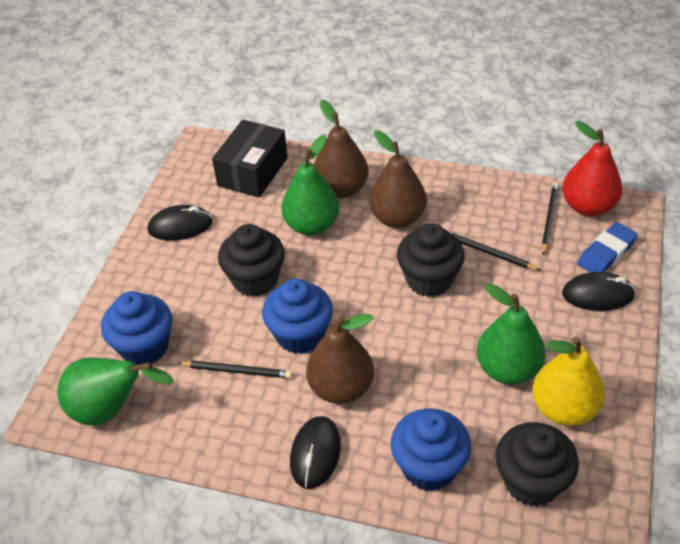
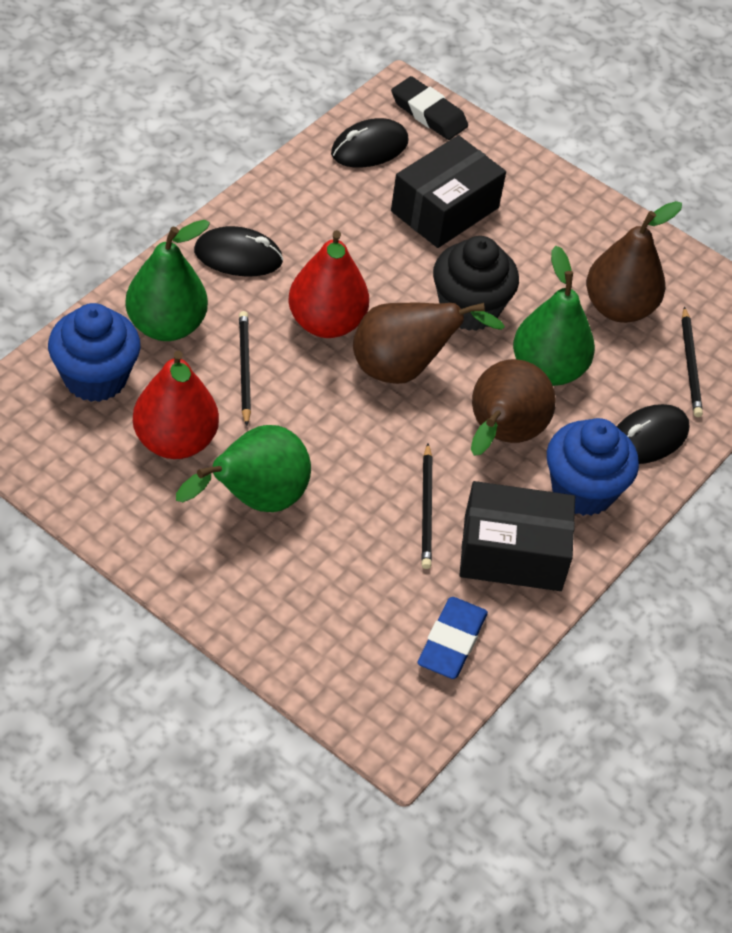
black box: [212,120,288,198] = 1 -> [391,135,506,248] [459,481,575,591] = 2
black cupcake: [218,224,285,297] [397,223,465,297] [496,422,579,506] = 3 -> [433,236,519,331] = 1
black eraser: none = 0 -> [391,76,468,140] = 1
blue cupcake: [101,291,172,365] [262,279,333,354] [391,408,471,491] = 3 -> [48,303,140,402] [547,418,639,516] = 2
red pear: [562,121,622,216] = 1 -> [133,351,219,459] [288,230,369,338] = 2
yellow pear: [532,337,605,426] = 1 -> none = 0

